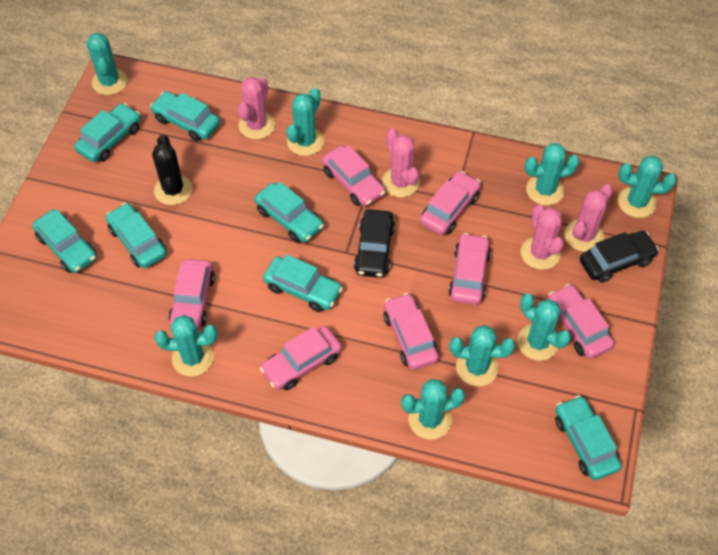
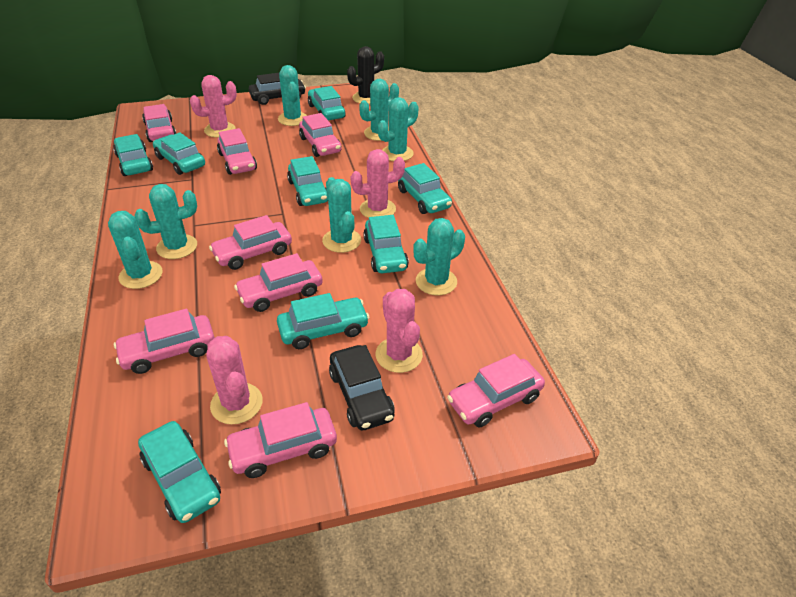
pink car: [168,259,215,330] [260,326,342,390] [322,145,385,207] [383,293,439,370] [420,171,481,235] [448,233,491,305] [548,284,614,359] = 7 -> [114,309,215,374] [142,104,176,142] [209,215,292,270] [217,128,257,175] [224,402,337,478] [234,253,323,312] [299,113,342,157] [447,354,545,427] = 8
turquoise cactus: [87,33,127,95] [154,315,218,377] [287,88,324,156] [401,379,465,440] [449,325,515,386] [517,293,571,361] [525,143,580,205] [618,155,676,218] = 8 -> [108,211,163,289] [134,184,197,259] [278,65,307,126] [322,177,361,253] [359,79,399,141] [378,97,419,161] [413,218,465,295] = 7
turquoise car: [32,209,97,273] [74,103,141,162] [106,203,167,268] [150,91,220,141] [254,182,324,243] [263,255,343,312] [555,395,622,480] = 7 -> [113,134,153,176] [138,421,221,523] [153,132,205,175] [277,293,370,349] [287,156,328,206] [308,86,346,121] [363,215,409,273] [398,163,452,214] = 8

